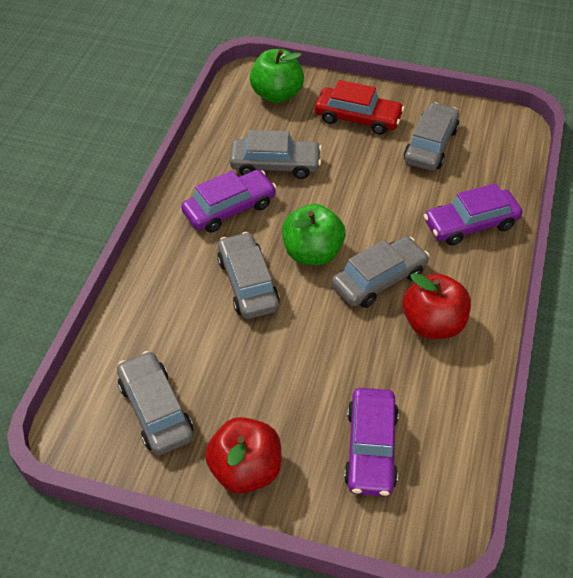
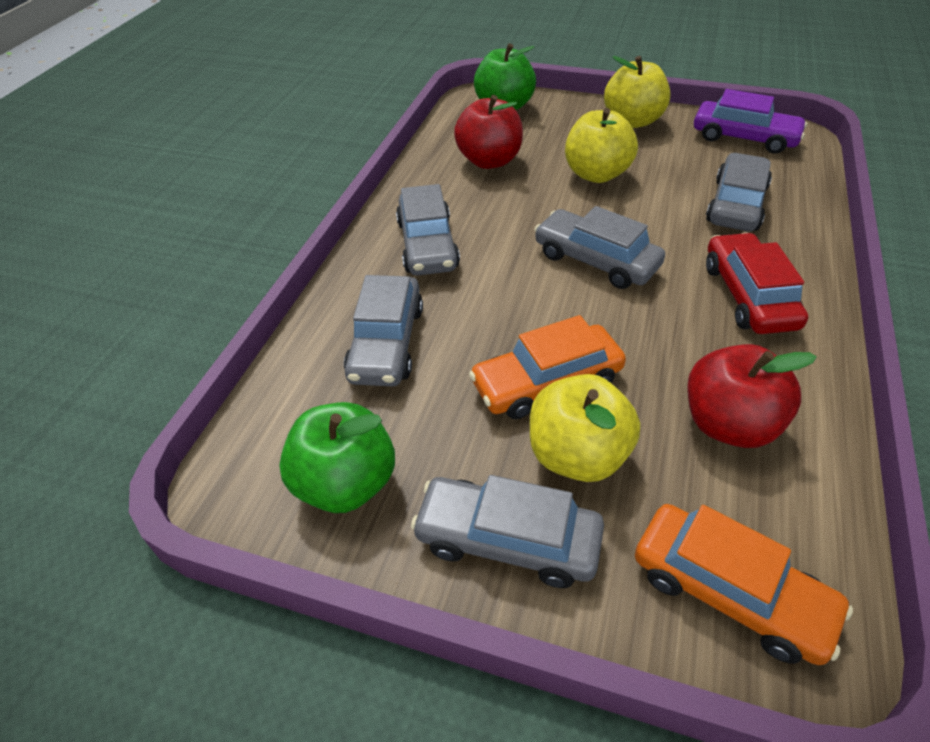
orange car: none = 0 -> [469,315,626,419] [635,504,853,665] = 2
purple car: [181,170,277,233] [344,388,399,497] [424,183,522,246] = 3 -> [694,89,807,154] = 1
yellow apple: none = 0 -> [530,374,640,482] [565,108,638,183] [604,56,671,128] = 3

